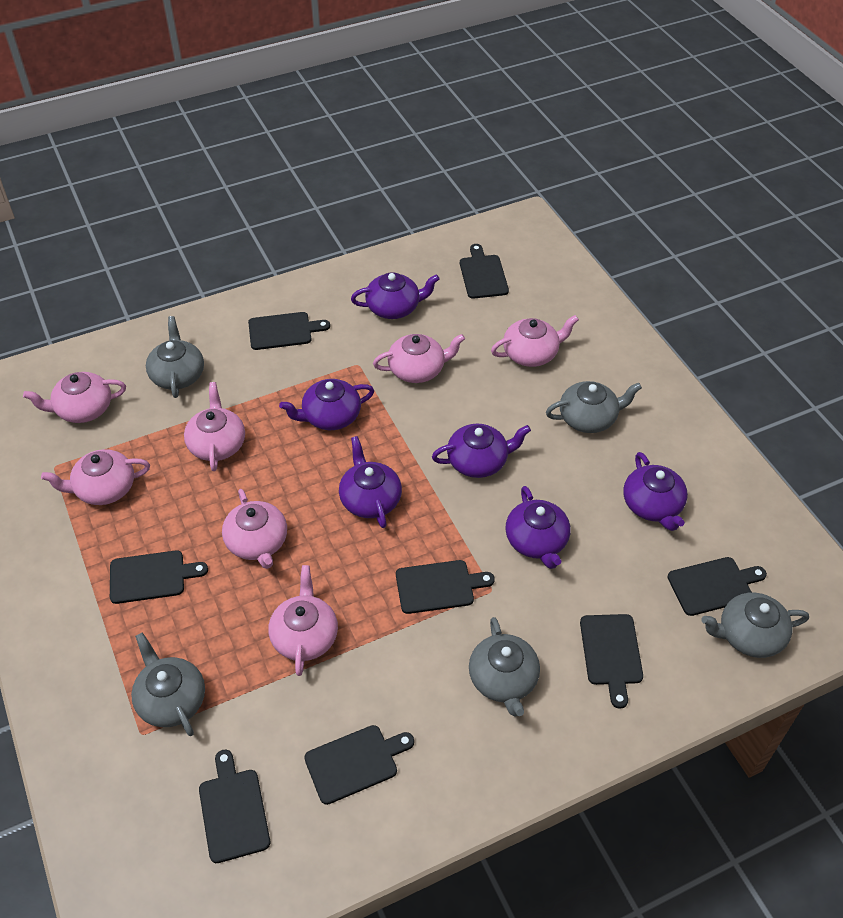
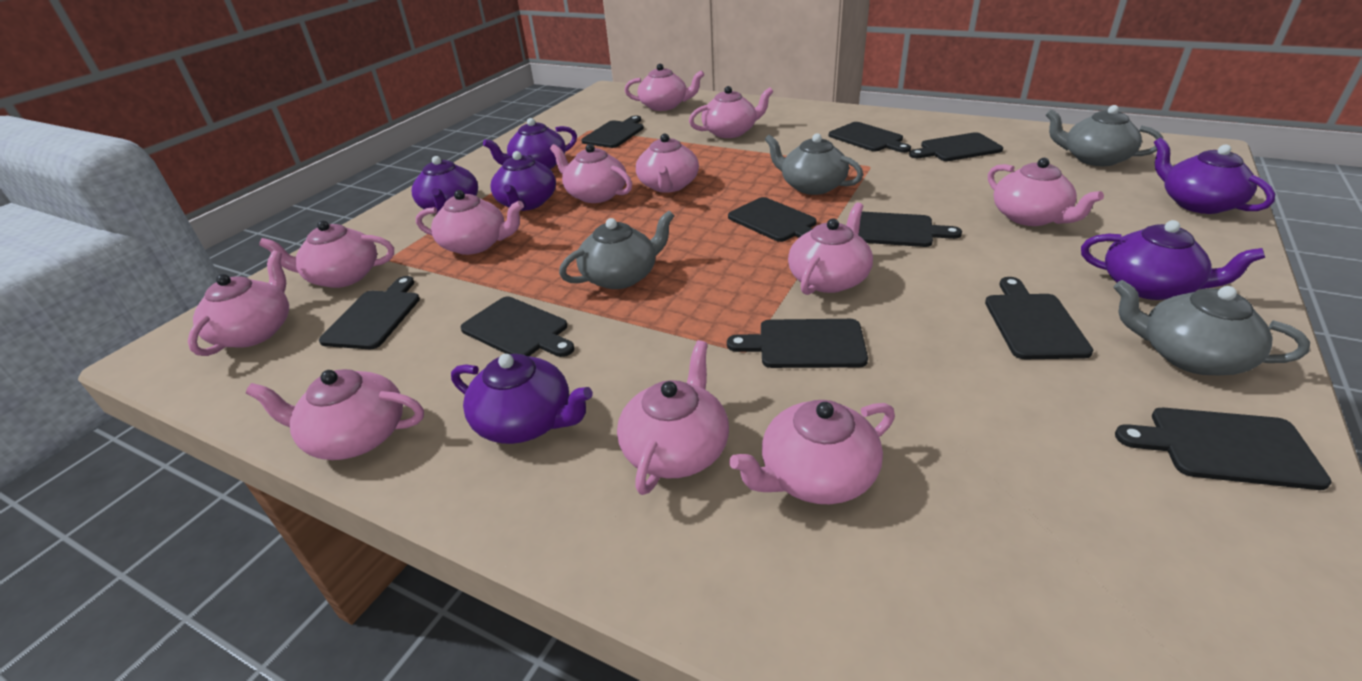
black cutting board: [110,550,208,604] [199,750,270,863] [248,312,330,350] [304,725,414,805] [396,560,495,614] [460,244,509,299] [580,614,643,709] [668,557,767,616] = 8 -> [319,276,420,349] [461,297,575,357] [581,116,644,148] [727,319,868,368] [728,197,817,242] [829,122,911,153] [858,212,962,247] [909,132,1003,161] [985,277,1093,359] [1115,408,1332,490] = 10
grey teapot: [131,632,205,736] [146,316,204,398] [469,617,540,717] [546,381,642,433] [701,593,809,658] = 5 -> [559,211,674,289] [765,133,863,195] [1046,105,1163,166] [1114,280,1310,375] = 4
pink teapot: [23,372,126,423] [41,449,150,505] [184,382,245,471] [222,489,287,569] [268,565,338,676] [373,334,465,383] [491,315,579,367] = 7 -> [188,251,289,356] [246,369,424,460] [259,221,394,288] [416,190,524,255] [550,144,632,203] [617,340,729,495] [625,64,704,111] [636,134,699,193] [689,86,773,138] [729,400,895,504] [788,202,873,295] [988,158,1104,226] = 12

